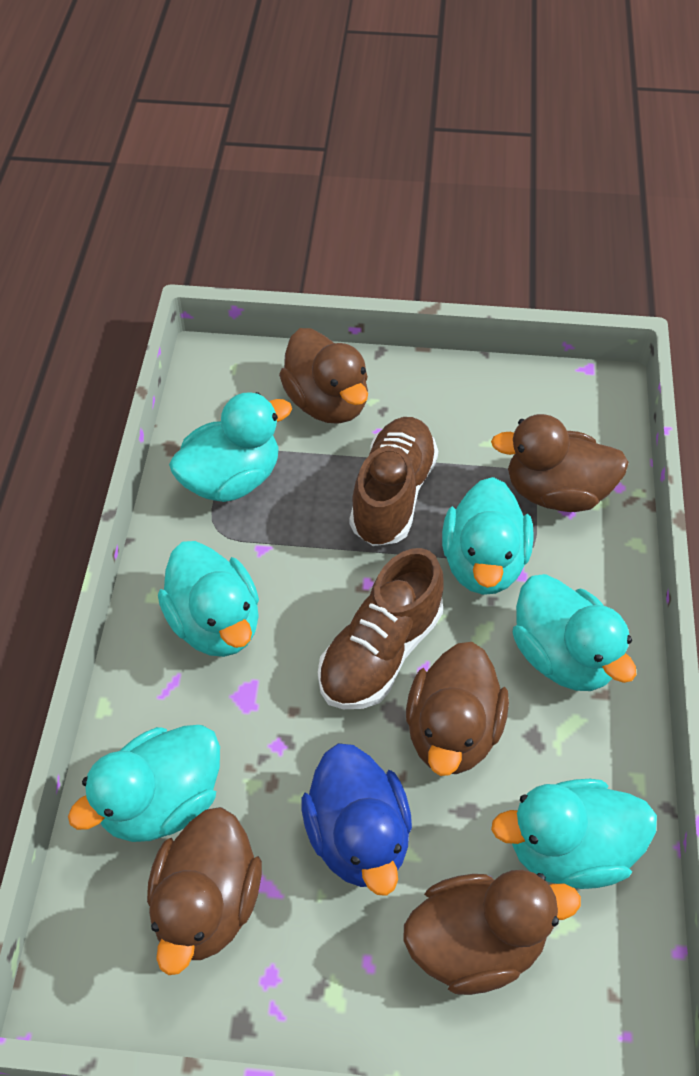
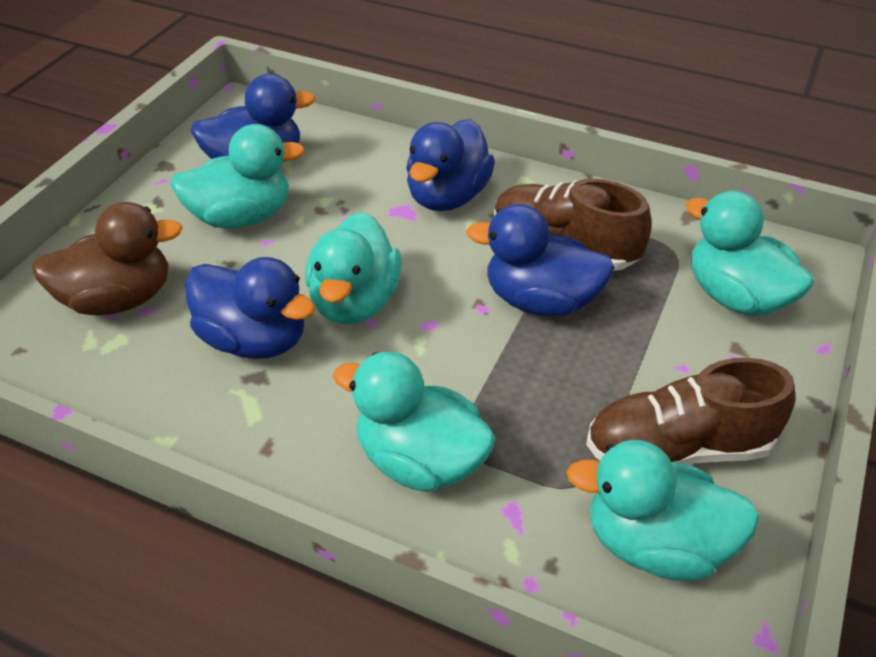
blue duck: [302,743,412,896] = 1 -> [185,257,315,359] [190,74,316,159] [406,119,495,211] [466,204,615,317] = 4
brown duck: [147,807,262,975] [279,328,368,424] [403,870,581,995] [406,642,509,776] [491,414,629,512] = 5 -> [32,202,183,316] = 1
turquoise duck: [68,725,220,842] [158,541,259,657] [169,392,292,502] [442,477,534,595] [491,779,657,889] [513,574,637,691] = 6 -> [170,124,305,229] [305,212,402,324] [333,352,495,492] [566,440,760,581] [686,191,814,316] = 5

